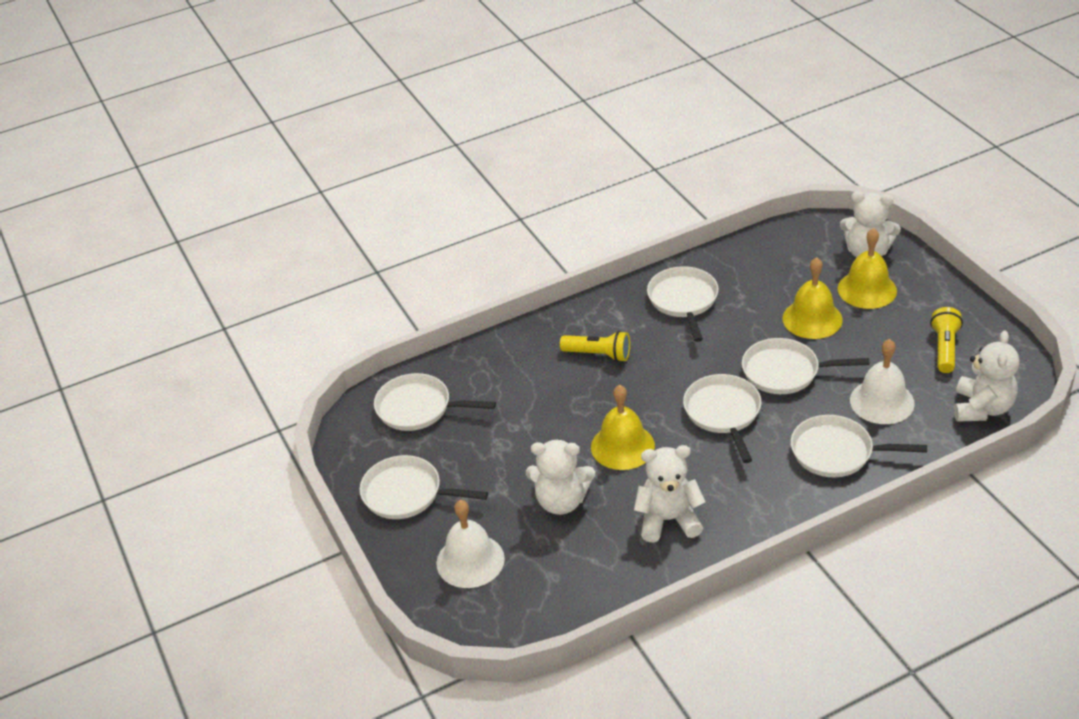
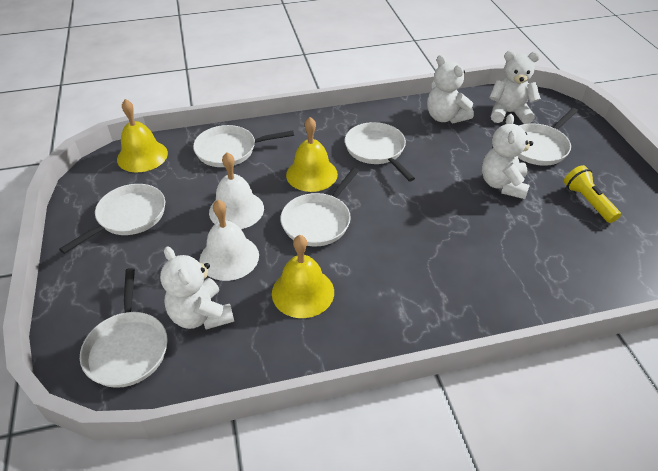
yellow flashlight: [560,331,630,362] [930,307,963,373] = 2 -> [564,165,621,223] = 1

